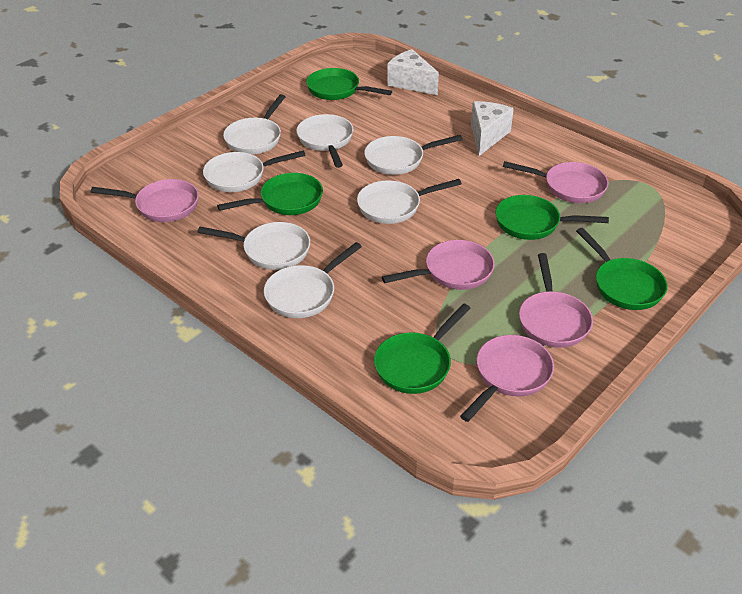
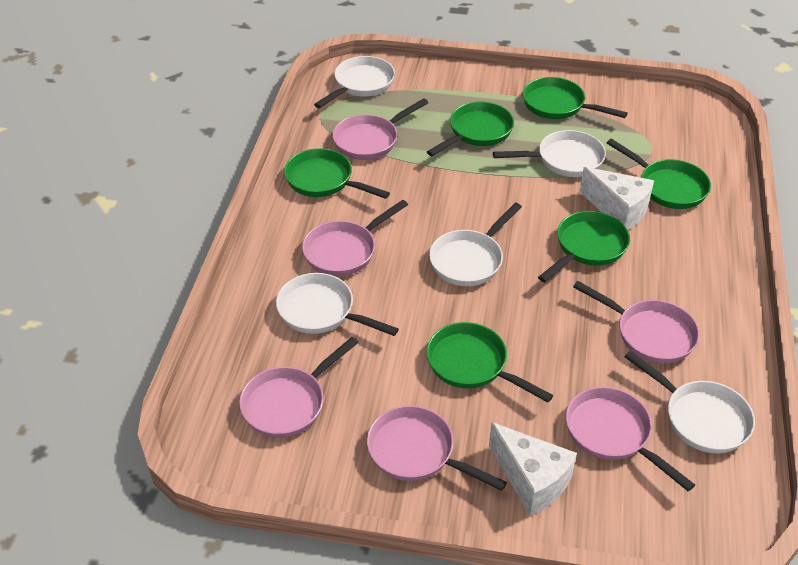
green pan: [217,173,323,215] [306,68,392,100] [374,303,470,394] [495,195,609,240] [576,228,668,310] = 5 -> [284,148,390,199] [426,322,553,402] [427,102,514,156] [523,77,628,119] [538,211,630,283] [607,138,711,209] = 6
pink pan: [91,179,199,222] [382,240,495,290] [460,335,554,422] [503,161,608,203] [519,253,593,348] = 5 -> [239,337,359,438] [302,200,408,276] [333,98,428,160] [367,405,507,491] [566,387,695,491] [573,281,700,364] = 6
white pan: [197,222,310,270] [203,150,306,192] [223,94,286,154] [264,242,362,318] [296,114,353,168] [357,179,462,224] [364,135,463,175] = 7 -> [276,273,399,336] [314,56,395,108] [429,203,522,286] [493,130,606,177] [625,351,755,453] = 5

